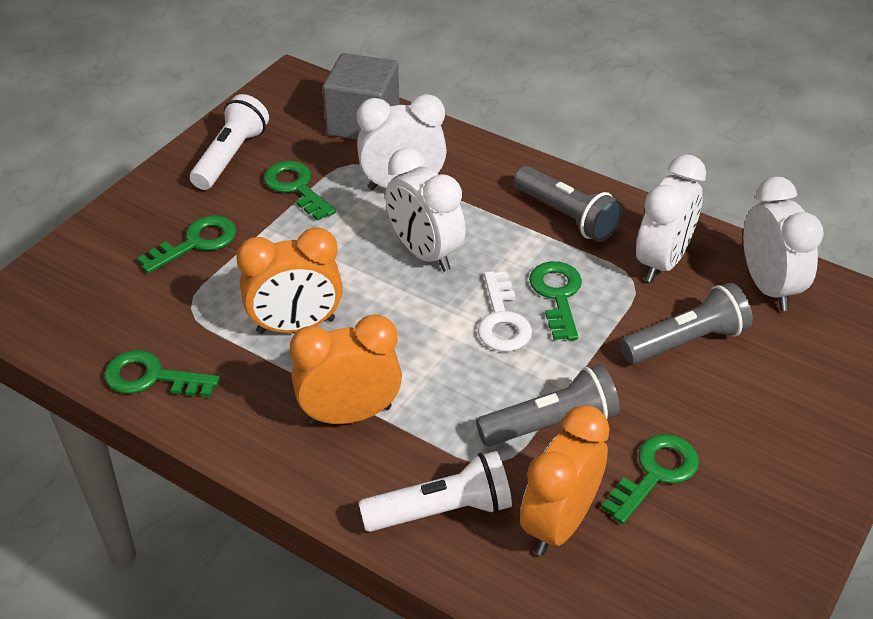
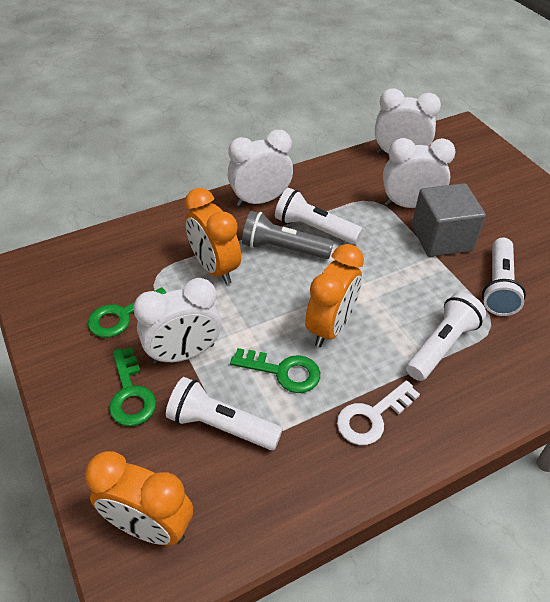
green key: [104,350,220,397] [137,215,236,273] [264,161,336,221] [529,261,582,341] [602,434,699,524] = 5 -> [88,287,166,338] [109,347,156,426] [230,348,320,393] = 3
grey flashlight: [476,364,620,447] [514,166,623,242] [620,282,753,364] = 3 -> [242,211,334,259] = 1
white flashlight: [190,94,269,190] [358,451,512,532] = 2 -> [166,377,283,450] [275,188,363,244] [406,292,486,381] [482,237,526,316] = 4

